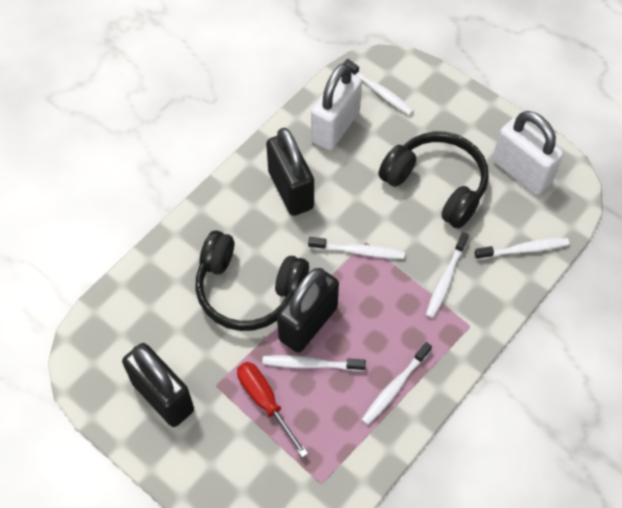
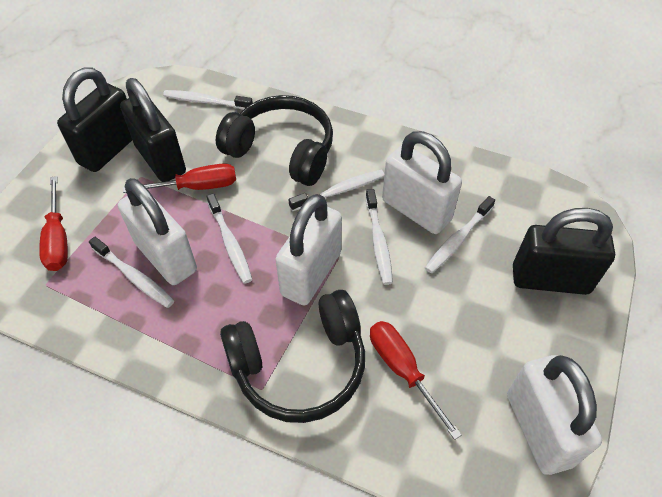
red screwdriver: [237,362,308,458] = 1 -> [39,176,68,271] [123,163,236,193] [370,321,462,440] = 3
white padlock: [311,63,362,150] [492,111,563,195] = 2 -> [118,178,197,285] [275,194,342,306] [382,131,462,234] [507,355,602,475] = 4

